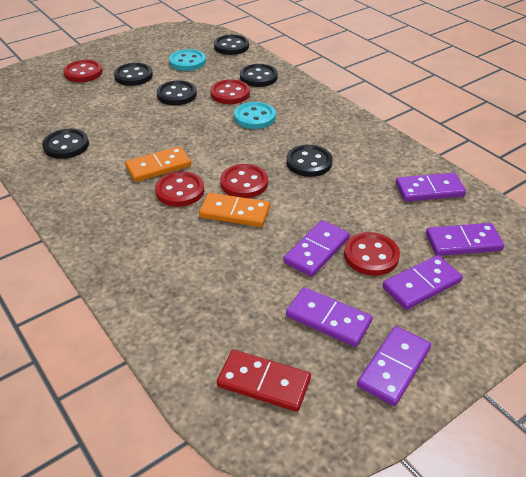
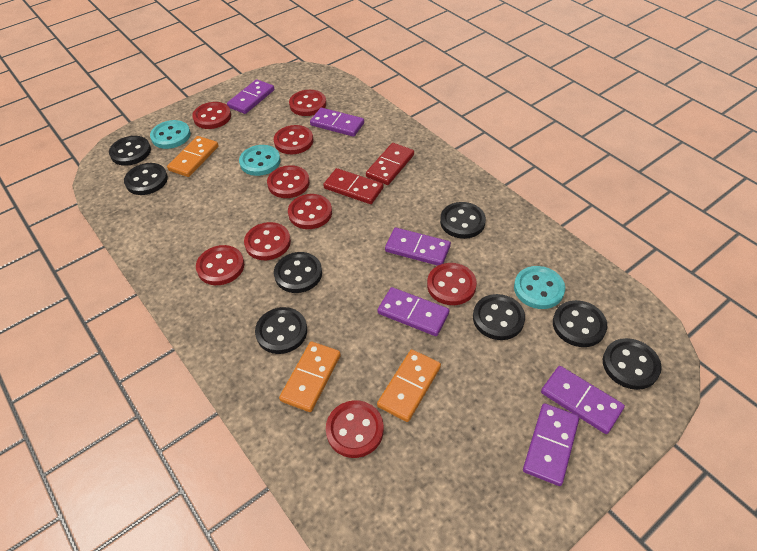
black button: [42,129,89,159] [114,63,153,86] [157,81,197,105] [214,35,249,55] [240,64,278,87] [286,145,333,177] = 6 -> [109,136,151,166] [124,163,168,195] [255,307,307,354] [274,252,322,293] [440,202,486,239] [473,294,525,340] [553,300,607,347] [603,338,662,390] = 8
orange domino: [125,146,191,182] [199,193,270,227] = 2 -> [167,136,219,177] [279,341,341,412] [377,349,441,422] = 3
red button: [63,60,103,82] [155,171,204,207] [210,79,250,104] [220,164,268,198] [344,232,400,276] = 5 -> [192,102,231,129] [196,245,244,285] [244,222,291,260] [267,165,310,198] [274,125,313,154] [288,194,332,229] [289,90,326,116] [326,400,384,458] [427,263,477,305] = 9
red domino: [217,350,311,412] = 1 -> [323,168,384,204] [366,143,414,185] = 2
turquoise button: [169,49,206,71] [234,102,276,129] = 2 -> [150,120,191,149] [239,145,281,176] [514,266,565,309] = 3

